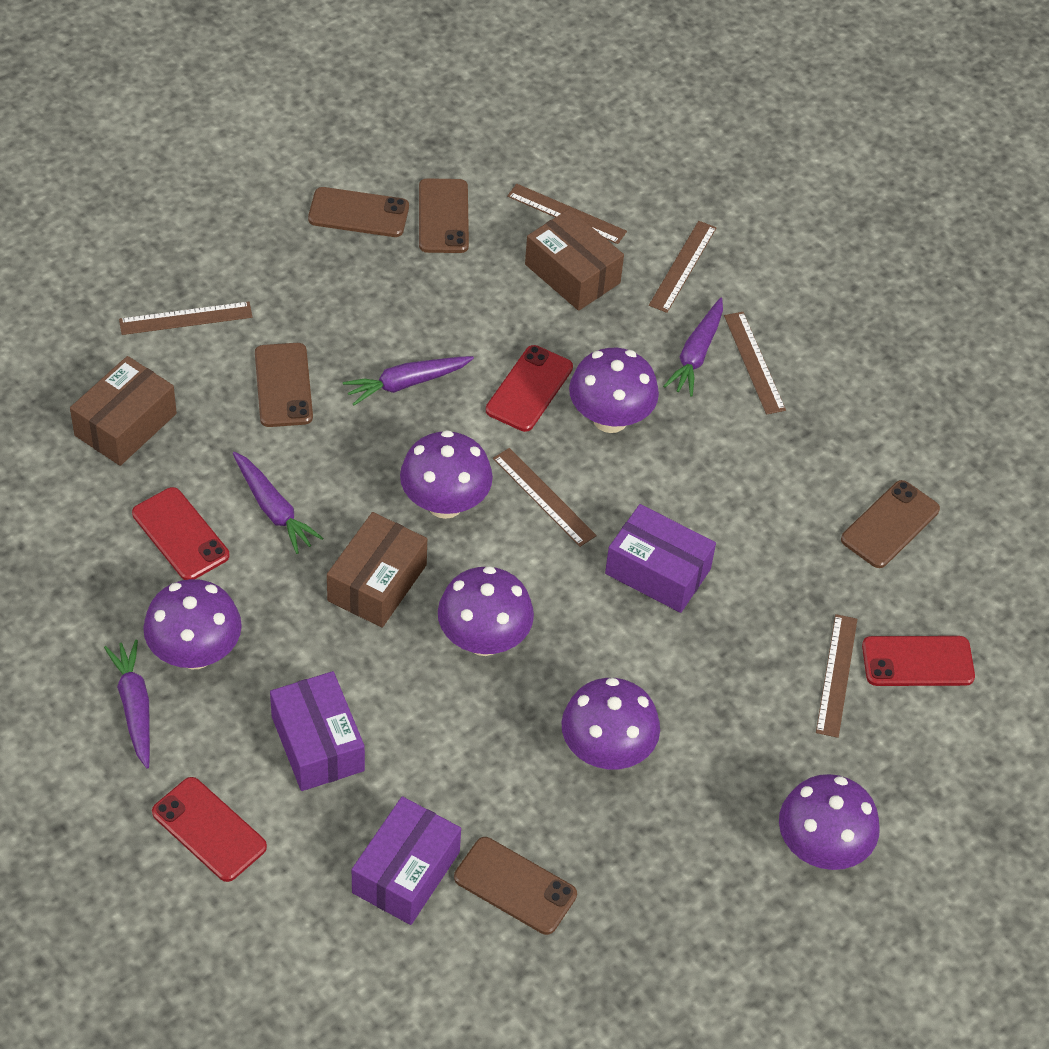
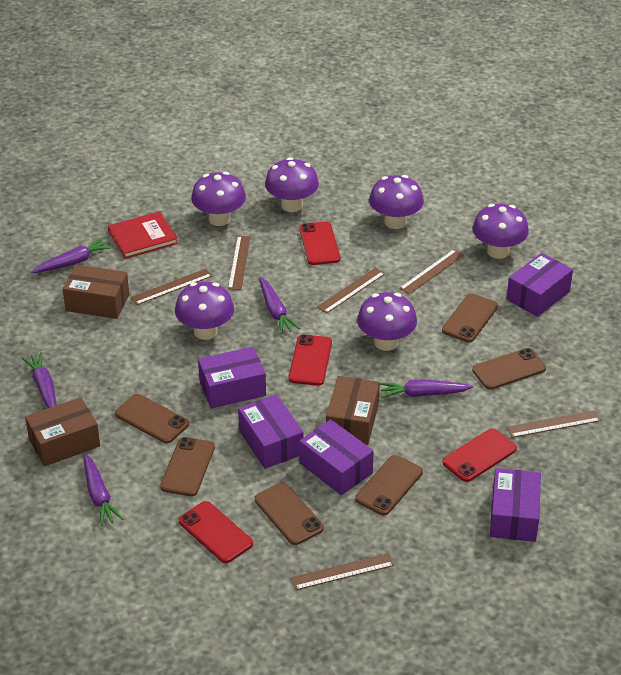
brown phone: [255,343,313,427] [308,187,409,237] [419,178,469,253] [454,837,577,935] [841,480,940,568] = 5 -> [115,394,189,443] [160,437,215,496] [254,482,324,545] [355,455,423,515] [442,293,498,343] [472,348,546,390] = 6
purple box: [270,671,365,791] [352,796,461,925] [605,504,716,613] = 3 -> [198,347,266,409] [238,394,304,469] [299,419,374,495] [490,468,541,542] [507,253,573,317] = 5
purple carrot: [104,640,150,769] [233,452,323,554] [343,356,474,406] [663,298,723,397] = 4 -> [22,352,56,408] [31,238,112,273] [83,453,123,526] [259,277,300,334] [380,379,474,398] = 5
red book: none = 0 -> [108,211,178,259] = 1

